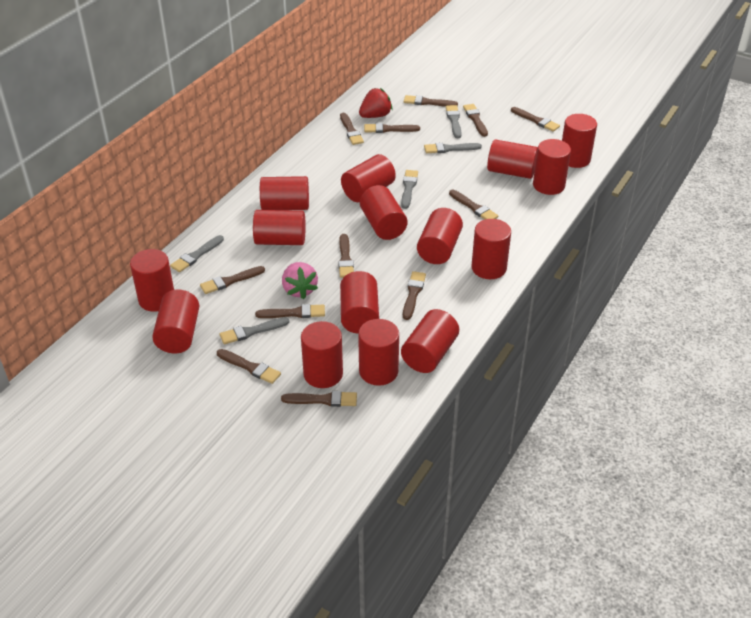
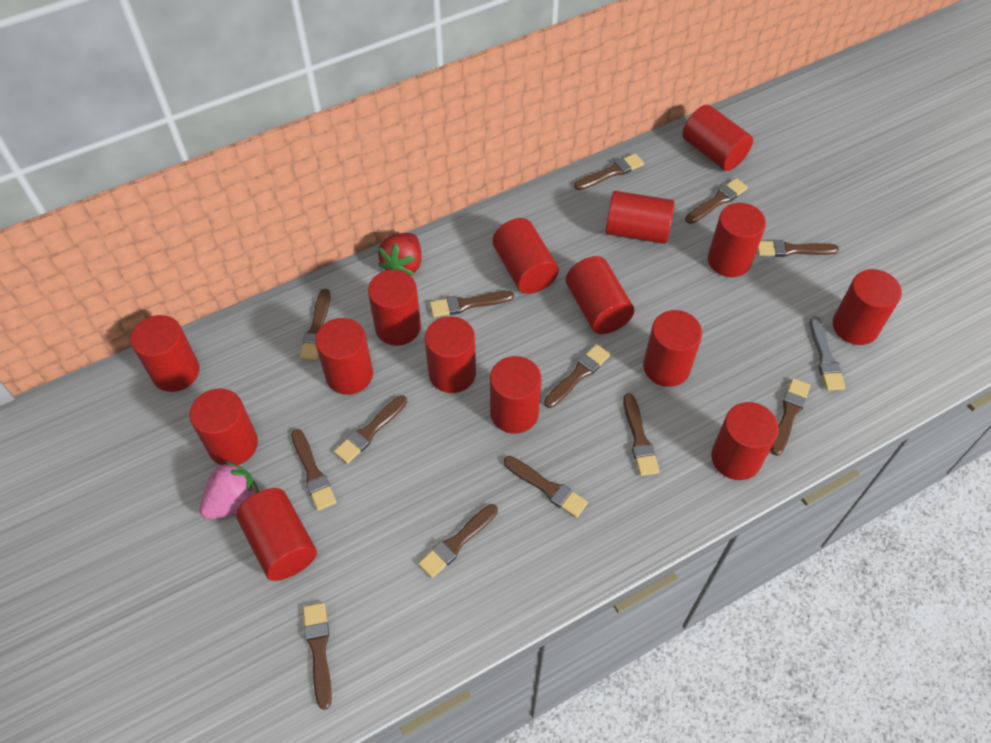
brown brush: [200,266,265,294] [217,349,281,384] [255,304,325,318] [281,391,357,407] [338,234,354,278] [340,113,364,145] [364,123,420,133] [403,271,426,320] [404,95,458,107] [449,190,498,219] [463,104,488,137] [511,107,560,132] = 12 -> [291,429,336,511] [300,289,330,361] [303,603,332,710] [334,395,407,464] [418,504,498,578] [430,291,514,317] [504,456,588,518] [544,344,610,408] [574,153,644,190] [623,393,660,476] [685,178,748,224] [757,240,839,257] [770,378,811,456] = 13
grey brush: [170,235,224,272] [220,317,289,344] [401,170,418,209] [424,143,482,153] [446,105,462,138] = 5 -> [810,316,845,391] = 1

